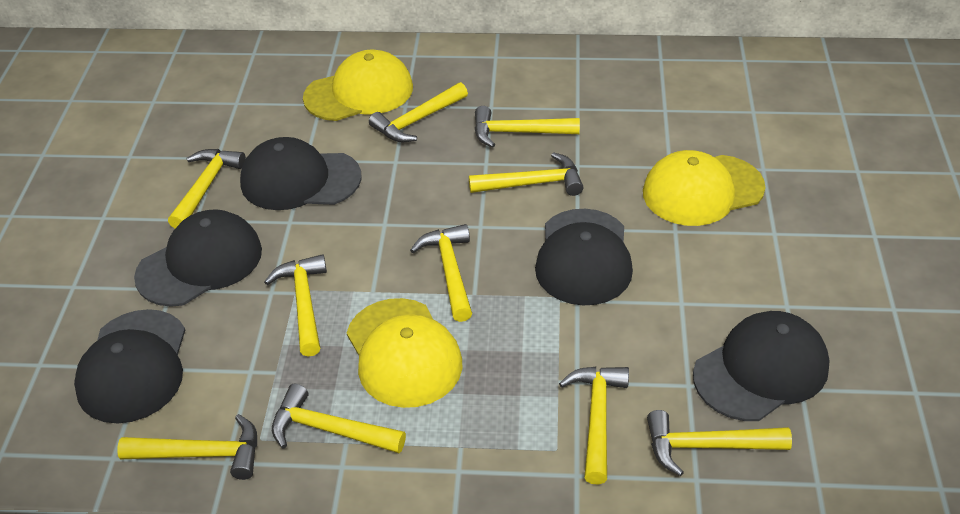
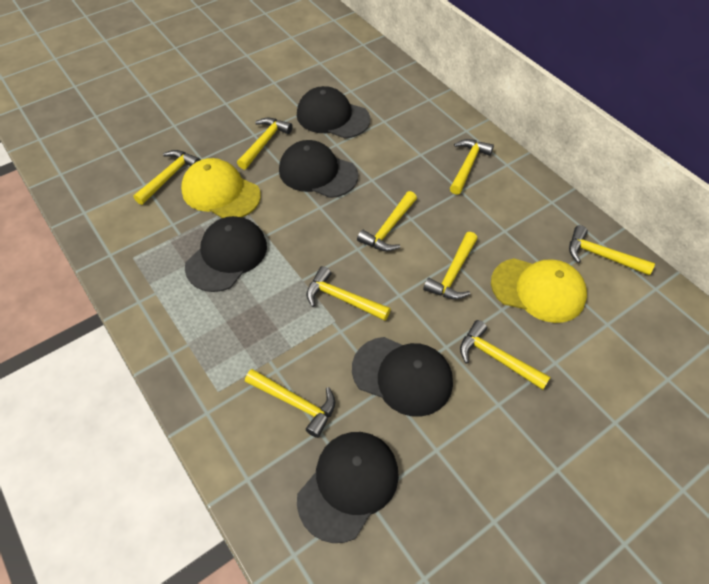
yellow cap: [303,50,413,121] [347,298,463,408] [643,150,765,226] = 3 -> [181,158,261,218] [491,258,587,323] = 2
yellow hammer: [117,414,257,480] [168,149,246,228] [264,254,327,357] [272,384,406,453] [369,82,468,142] [410,224,472,322] [469,152,584,196] [475,106,580,148] [559,367,629,485] [647,410,792,476] = 10 -> [133,150,201,205] [237,118,293,170] [245,369,335,438] [306,266,391,321] [357,191,417,251] [423,232,478,299] [450,139,494,195] [460,320,551,390] [569,225,655,275] = 9

